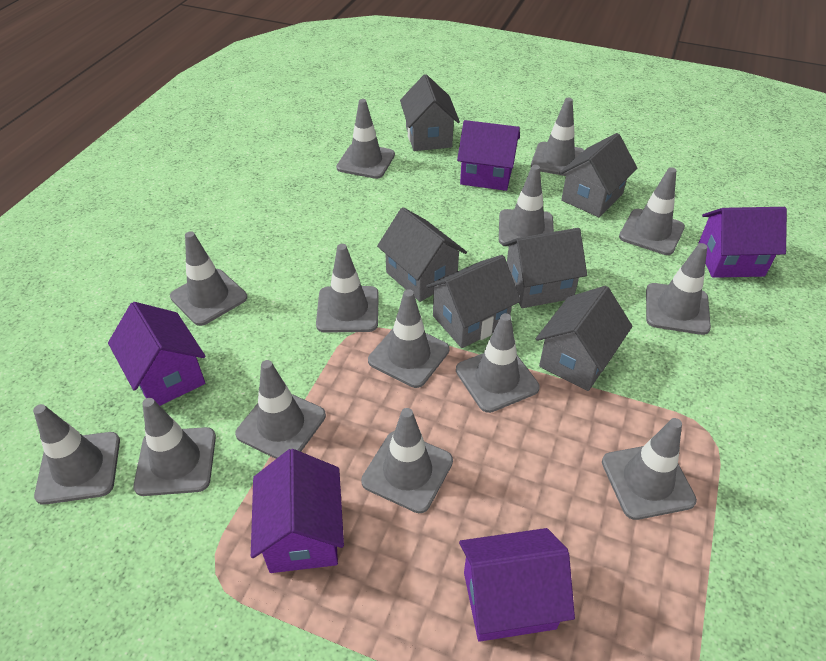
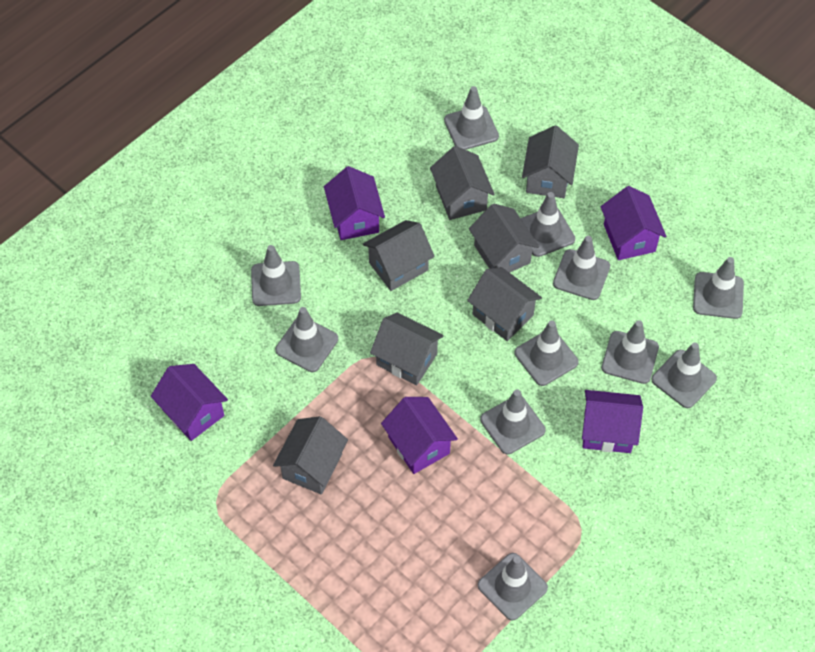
grey house: [377,207,467,302] [400,74,460,151] [426,255,521,348] [503,228,587,308] [536,286,633,391] [559,133,637,217] = 6 -> [273,416,348,494] [363,220,435,291] [370,312,444,385] [430,146,494,220] [467,267,542,341] [469,204,539,273] [522,126,579,198] = 7
grey traffic cone: [33,404,120,505] [133,398,216,496] [170,231,247,326] [235,360,326,459] [316,244,379,333] [336,99,395,179] [361,408,453,513] [368,289,449,388] [456,313,540,413] [499,165,554,246] [531,98,584,176] [602,418,697,520] [619,167,685,255] [646,243,711,335] = 14 -> [251,245,301,306] [275,307,338,372] [444,86,499,150] [478,553,548,621] [480,389,546,454] [515,320,579,386] [521,192,575,257] [553,236,610,300] [601,320,659,384] [652,342,717,408] [693,257,744,319] = 11

